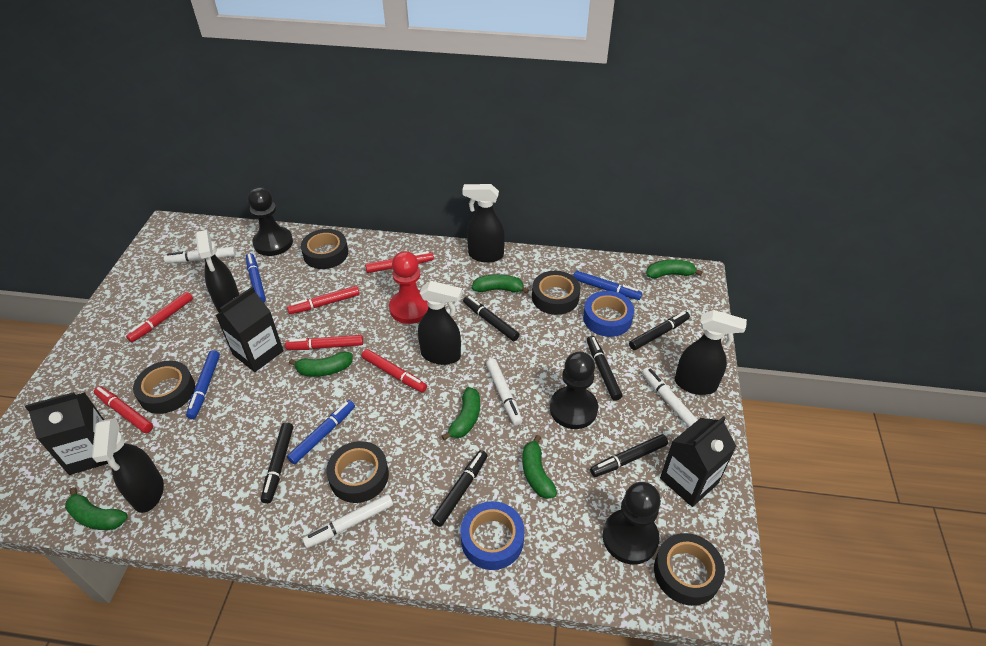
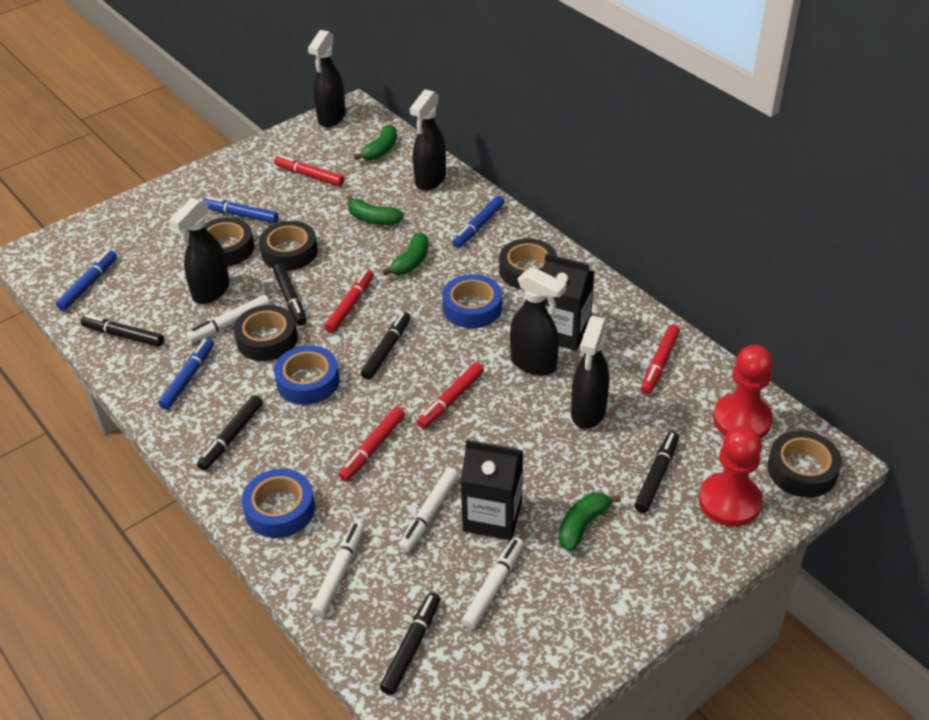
black carton: [25,392,108,475] [215,287,284,372] [660,416,737,507] = 3 -> [460,440,523,540] [542,254,594,351] = 2
black pawn: [248,187,293,256] [550,351,598,429] [603,482,661,565] = 3 -> none = 0
blue tape: [460,501,525,570] [583,291,634,337] = 2 -> [242,469,315,538] [274,345,340,405] [442,274,502,328] = 3
green banana: [65,487,128,530] [289,352,353,377] [442,387,480,440] [472,274,529,294] [522,435,557,499] [646,260,702,279] = 6 -> [347,196,404,225] [354,124,397,161] [383,232,428,275] [559,492,621,552] = 4
red marker: [94,386,153,433] [126,292,193,342] [285,335,363,350] [287,286,360,314] [362,349,427,393] [365,251,434,273] = 6 -> [274,155,344,186] [324,270,374,333] [339,407,405,481] [417,363,484,429] [641,325,680,394] = 5
red pawn: [389,251,428,324] = 1 -> [699,426,762,527] [713,345,773,438] = 2

